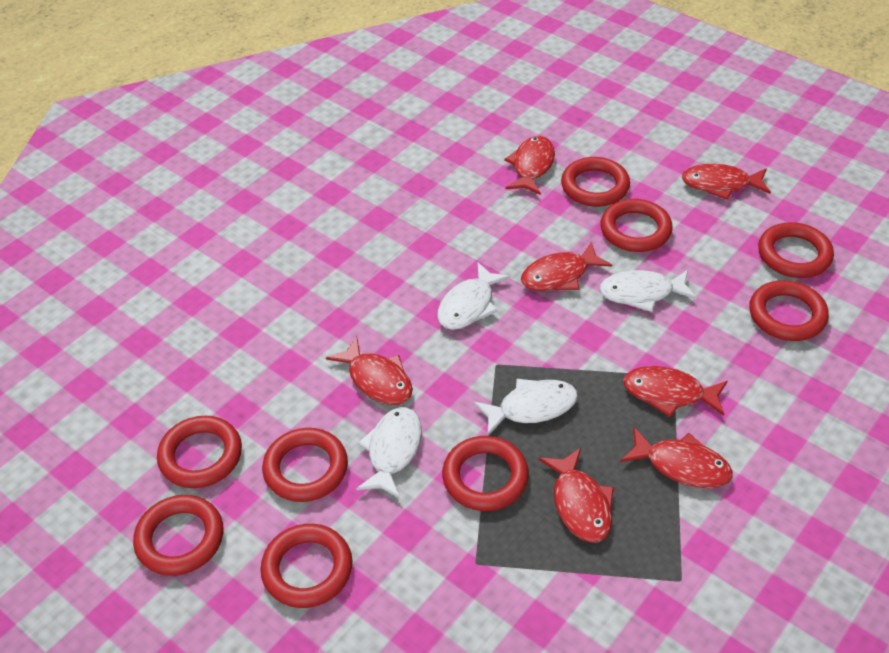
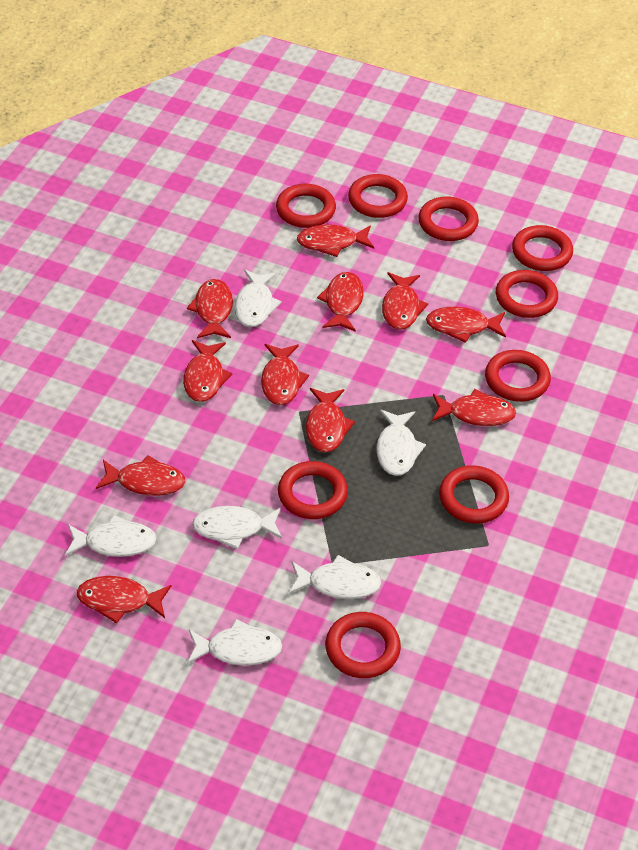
red fish: [326,336,413,405] [504,136,555,195] [521,241,612,291] [539,448,614,543] [620,427,733,488] [623,366,727,417] [682,164,771,200] = 7 -> [77,576,171,624] [96,455,185,496] [183,340,232,402] [187,279,233,338] [261,344,309,405] [297,224,374,257] [306,388,355,453] [317,272,364,332] [382,272,428,330] [426,307,506,343] [432,389,516,426] = 11
white fish: [356,407,422,499] [437,262,511,330] [473,379,578,436] [599,270,697,312] = 4 -> [65,515,157,557] [187,619,282,666] [192,506,282,549] [234,270,282,327] [289,555,381,599] [376,410,426,476] = 6

